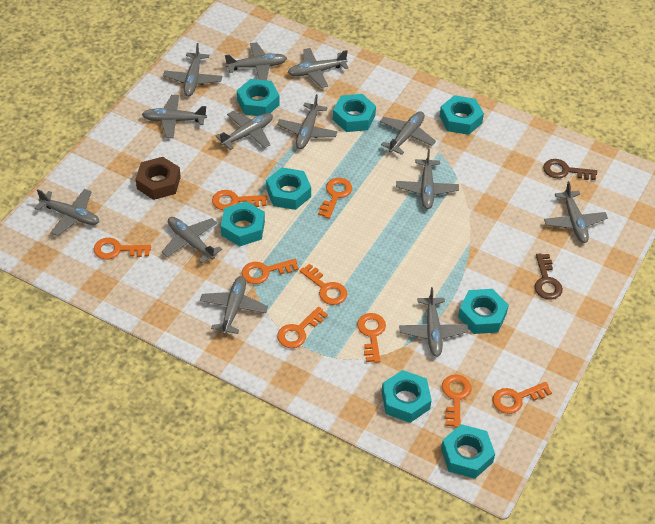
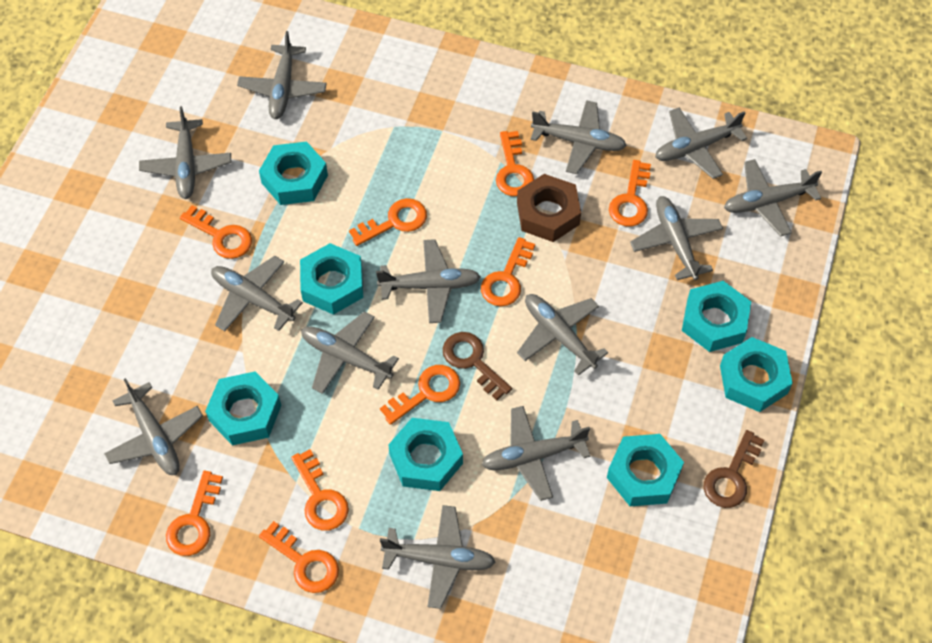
turquoise nut: [221,201,265,246] [237,79,280,116] [266,167,311,210] [333,94,376,132] [382,370,432,423] [440,95,484,135] [441,424,495,479] [458,289,509,334] = 8 -> [205,372,281,445] [259,142,328,205] [300,243,363,315] [388,418,463,491] [607,434,684,506] [682,281,751,352] [720,337,793,412] = 7

